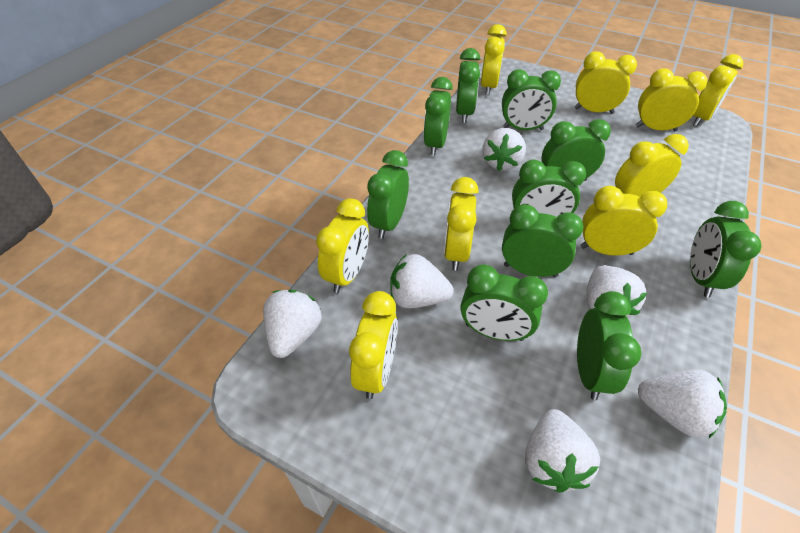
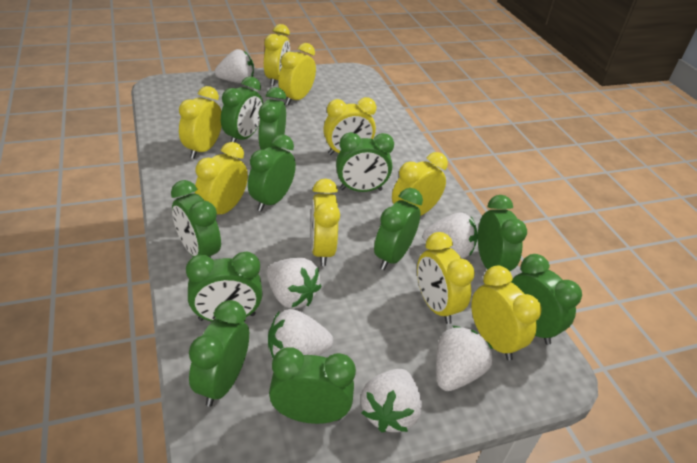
green clock: [367,150,409,239] [423,77,453,156] [456,48,480,123] [461,265,548,341] [502,69,561,130] [502,204,583,277] [512,160,586,217] [541,119,611,181] [577,291,642,400] [690,201,762,298] = 10 -> [171,180,221,258] [186,251,262,321] [189,300,249,407] [221,76,263,142] [248,134,296,212] [258,87,286,150] [269,347,356,424] [336,132,394,192] [374,188,423,270] [478,195,527,271] [511,254,582,345] = 11

